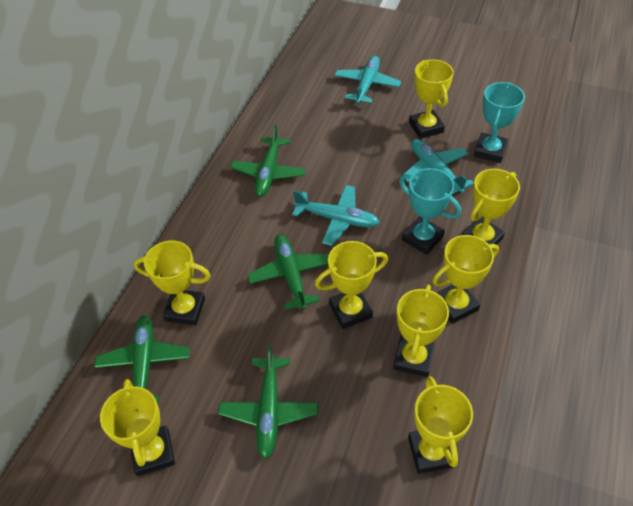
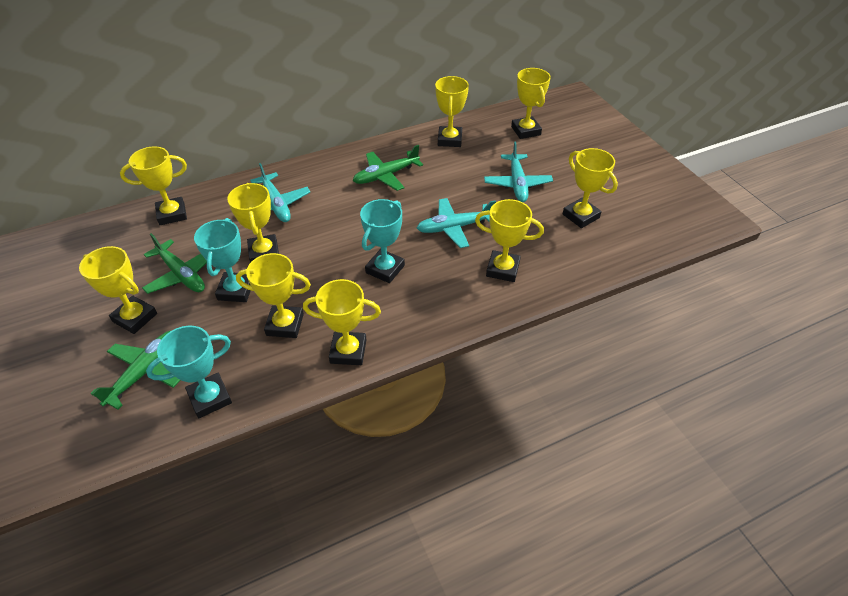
green plane: [95,315,190,402] [218,345,318,459] [230,125,306,197] [247,234,329,310] = 4 -> [90,331,181,410] [142,233,207,294] [353,145,423,191] = 3
turquoise trophy: [399,168,461,255] [474,82,525,163] = 2 -> [146,326,232,418] [194,218,251,302] [360,199,405,283] = 3
yellow trophy: [100,379,175,476] [134,240,211,326] [315,241,388,329] [393,285,449,377] [408,376,473,474] [409,59,454,139] [432,235,499,324] [462,169,520,245] = 8 -> [79,246,157,334] [120,147,187,225] [227,183,279,263] [236,253,311,338] [303,279,381,365] [435,76,469,147] [475,199,544,282] [511,68,551,139] [563,148,618,228] = 9

